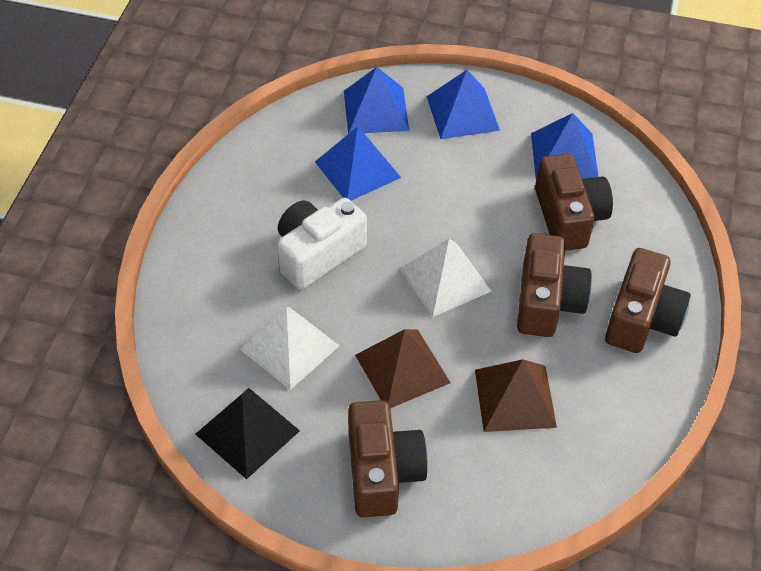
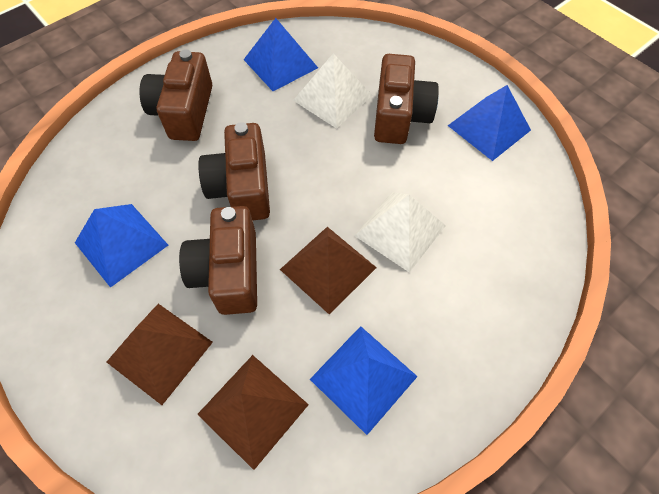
black pyramid: [195,388,300,479] = 1 -> none = 0
brown pyramid: [355,329,451,408] [475,359,557,432] = 2 -> [107,304,213,405] [197,355,309,470] [280,227,377,314] = 3
white camera: [277,198,367,290] = 1 -> none = 0

